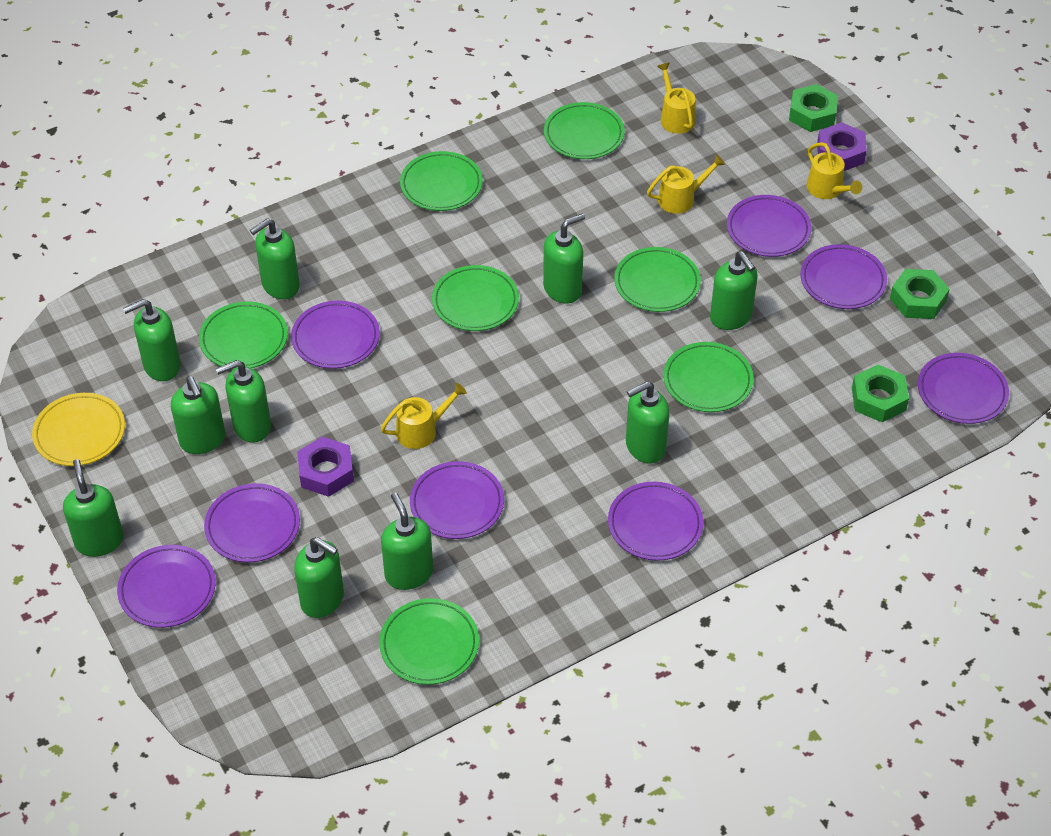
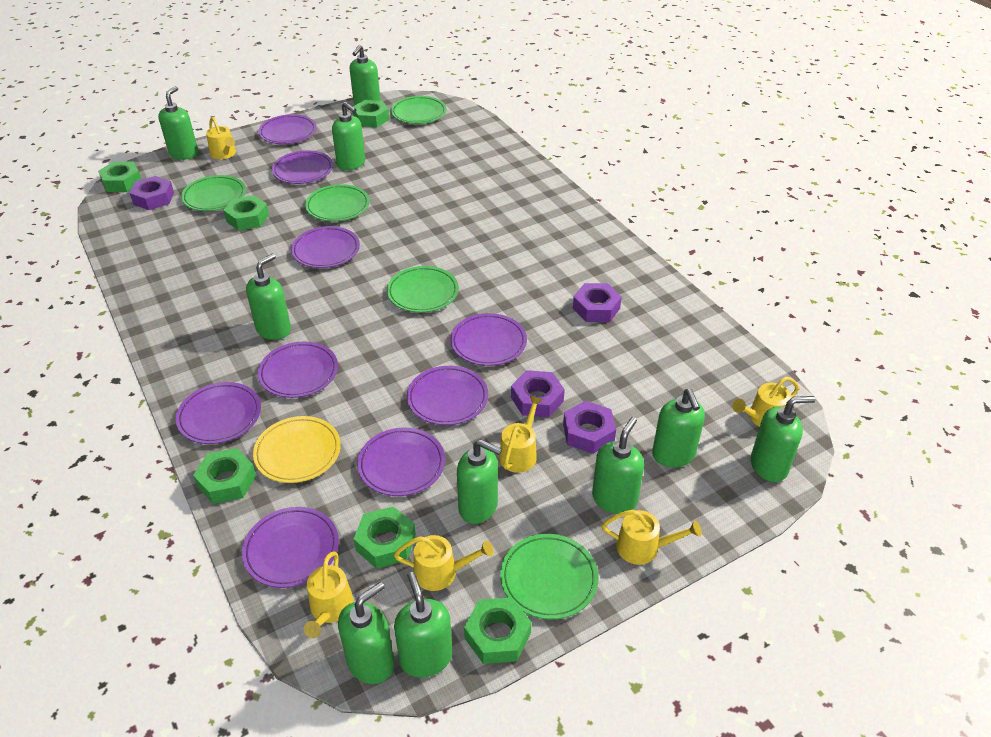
green nut: [789,84,838,132] [852,365,909,422] [890,269,950,319] = 3 -> [98,161,141,192] [193,448,256,504] [223,195,269,231] [353,100,389,127] [354,507,416,569] [464,597,532,664] = 6
green plate: [199,302,288,369] [379,598,479,685] [400,151,483,211] [432,265,519,331] [544,102,625,159] [614,247,701,312] [663,342,754,412] = 7 -> [181,175,246,211] [305,184,370,221] [387,266,459,313] [391,96,447,124] [500,534,599,619] = 5
purple nut: [297,437,354,497] [817,122,867,171] = 2 -> [130,176,174,210] [511,370,565,417] [563,401,616,454] [573,283,622,322] = 4
purple plate: [117,545,216,628] [204,483,300,563] [291,301,380,369] [410,461,504,539] [608,482,703,561] [727,195,811,257] [800,244,887,309] [918,353,1009,424] = 8 -> [176,382,261,444] [242,507,339,588] [258,114,317,144] [258,342,338,398] [272,150,333,184] [291,226,360,268] [357,428,445,496] [407,366,488,425] [451,313,527,366] = 9
yellow watering can: [381,383,467,449] [647,155,725,214] [657,63,695,134] [807,142,862,199] = 4 -> [206,117,236,159] [304,551,354,638] [394,535,494,591] [499,396,543,473] [601,510,702,565] [733,377,799,427] = 6

